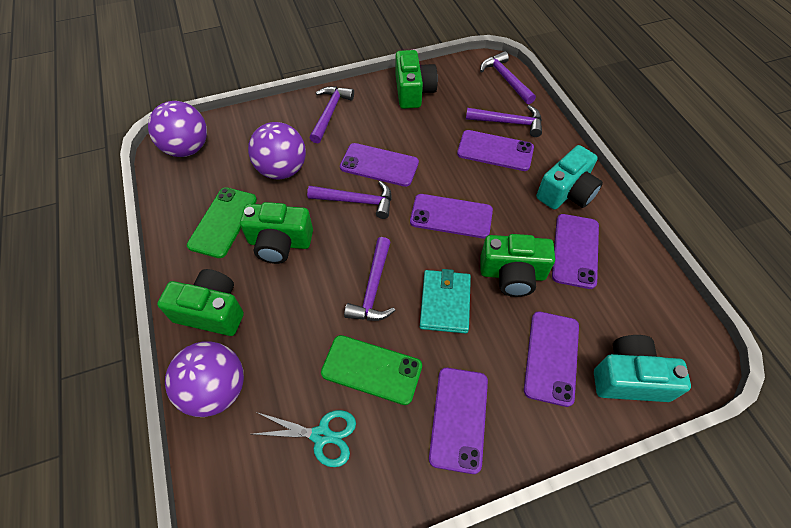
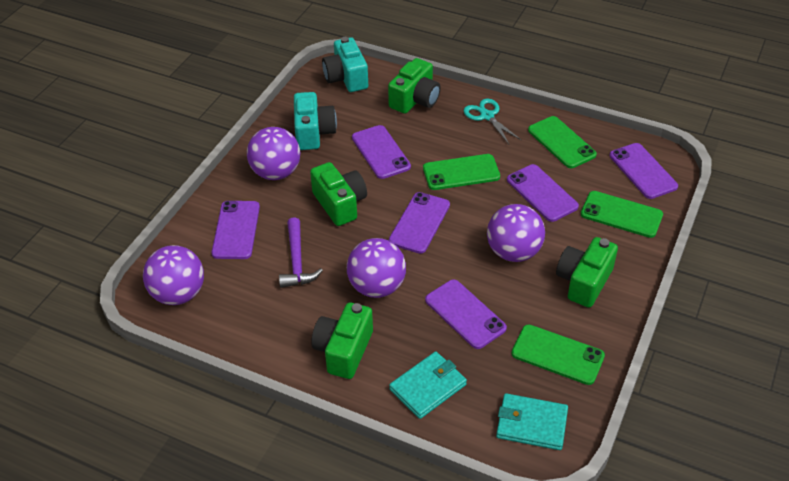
green phone: [187,187,257,258] [321,335,422,405] = 2 -> [423,154,500,190] [512,324,605,385] [528,116,597,168] [581,191,663,238] = 4
purple ball: [148,101,207,157] [165,341,244,417] [248,122,306,179] = 3 -> [143,245,204,305] [247,127,300,180] [347,238,406,298] [487,204,545,262] = 4
purple hammer: [307,181,392,219] [310,86,354,143] [344,237,396,321] [466,105,542,137] [480,51,536,105] = 5 -> [279,217,323,288] = 1
turquoise wallet: [420,269,471,334] = 1 -> [389,351,467,419] [496,393,568,450] = 2

